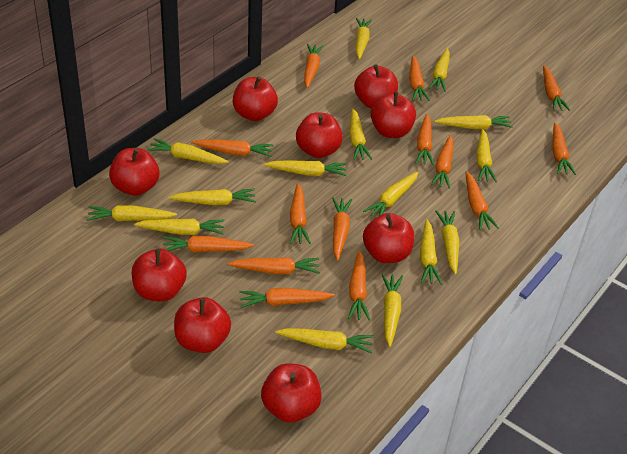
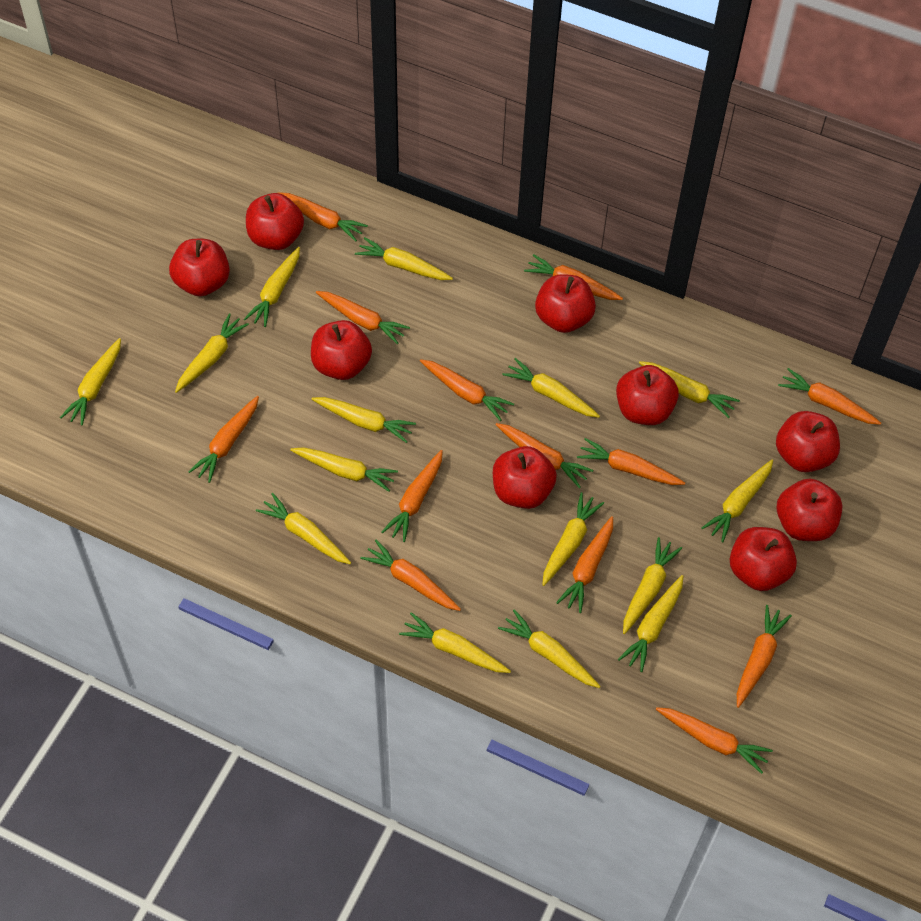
orange carrot: [163,236,254,253] [191,139,274,157] [227,257,320,274] [239,288,335,308] [290,183,311,244] [304,44,323,88] [332,198,352,261] [348,250,370,321] [409,56,430,101] [415,114,434,166] [431,135,453,189] [466,171,499,230] [543,65,570,111] [552,123,576,175] = 14 -> [188,396,259,483] [278,192,368,242] [316,291,410,345] [360,539,461,611] [381,450,443,542] [420,359,514,421] [496,423,593,488] [524,254,623,300] [556,516,613,613] [577,438,685,485] [656,707,773,774] [737,605,792,708] [778,368,881,425] = 13

